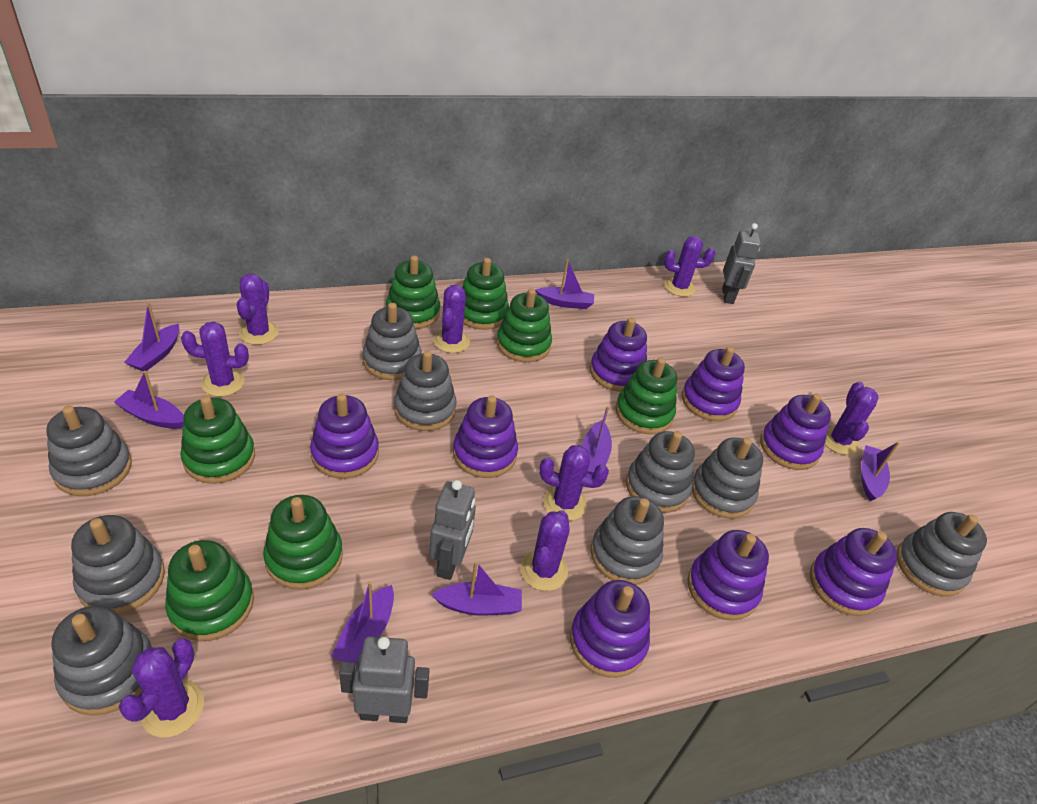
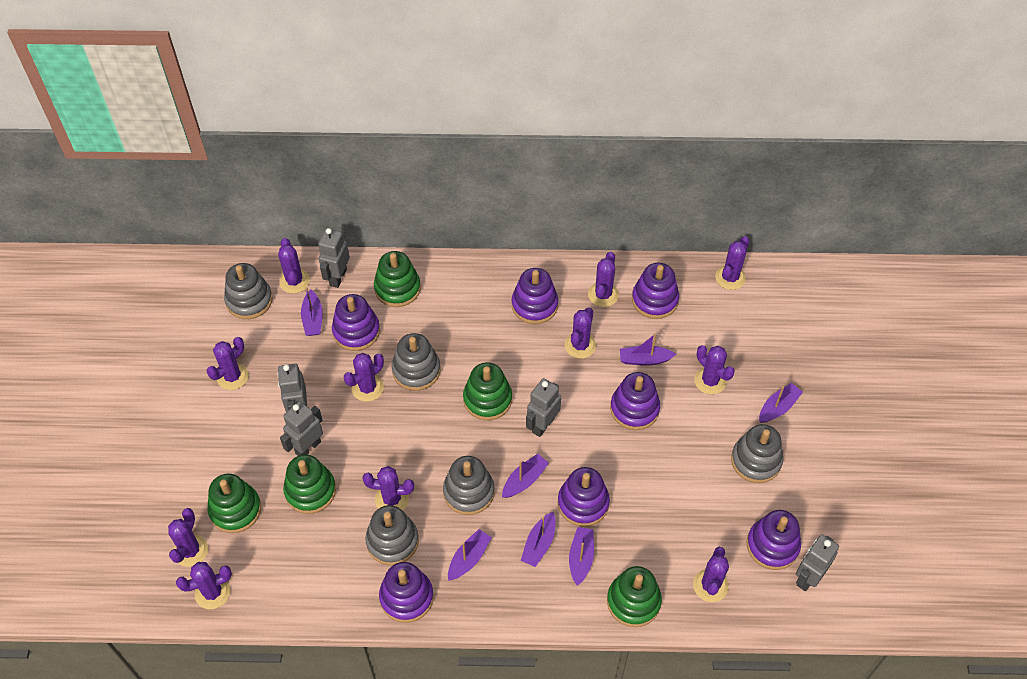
green stacking toy: [165,540,254,641] [180,396,255,484] [263,495,343,590] [386,256,440,329] [462,258,509,330] [497,289,552,363] [615,357,677,434] = 7 -> [208,474,261,533] [283,455,336,514] [374,251,421,307] [463,362,512,420] [607,566,662,627] = 5
grey robot: [339,636,430,723] [429,480,476,580] [722,223,761,304] = 3 -> [277,364,307,412] [280,401,323,456] [318,228,350,288] [526,378,561,437] [796,534,839,591] = 5
grey stacking toy: [46,405,132,496] [52,606,152,716] [71,515,165,614] [363,303,422,380] [394,351,457,431] [591,496,664,585] [626,431,695,513] [692,438,763,519] [897,512,987,597] = 9 -> [224,263,273,319] [365,505,419,565] [392,333,441,391] [443,456,495,515] [731,424,783,483] = 5
purple cactus: [119,638,204,737] [181,322,249,397] [237,274,279,345] [433,285,470,353] [520,510,570,591] [539,445,609,521] [664,236,715,297] [825,382,879,455] = 8 -> [168,508,208,567] [176,562,232,609] [207,337,249,390] [278,238,310,294] [344,353,384,402] [362,466,414,511] [565,308,596,358] [588,252,619,307] [693,547,729,602] [694,345,735,394] [715,236,749,290] = 11
purple stacking toy: [310,394,379,479] [453,395,518,478] [570,580,650,678] [590,317,647,392] [682,347,745,421] [687,530,769,621] [760,393,831,470] [810,528,897,616] = 8 -> [332,294,380,351] [379,562,434,623] [512,268,558,324] [558,467,610,527] [610,372,660,430] [632,263,679,319] [747,510,801,570] = 7

